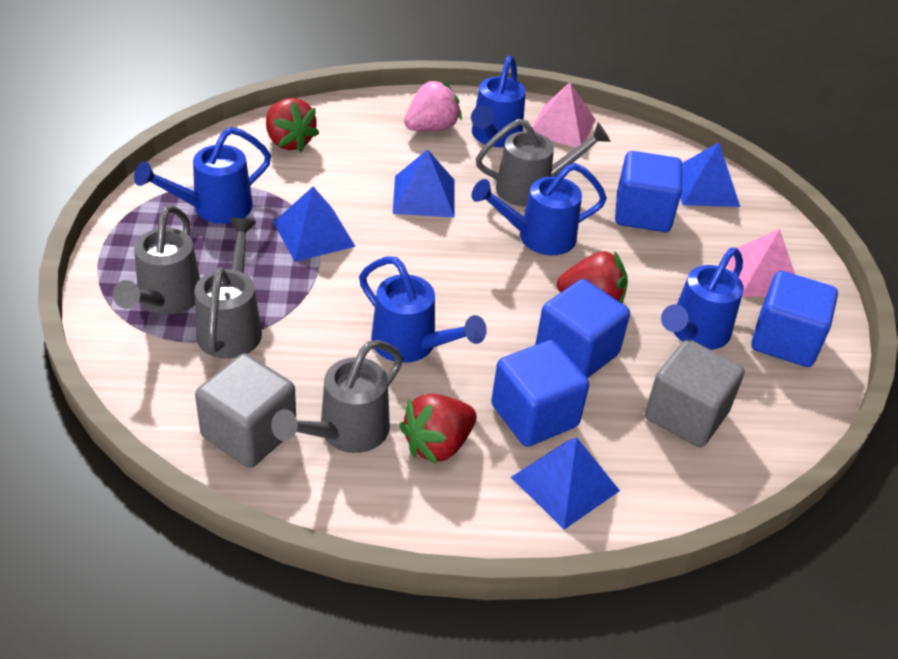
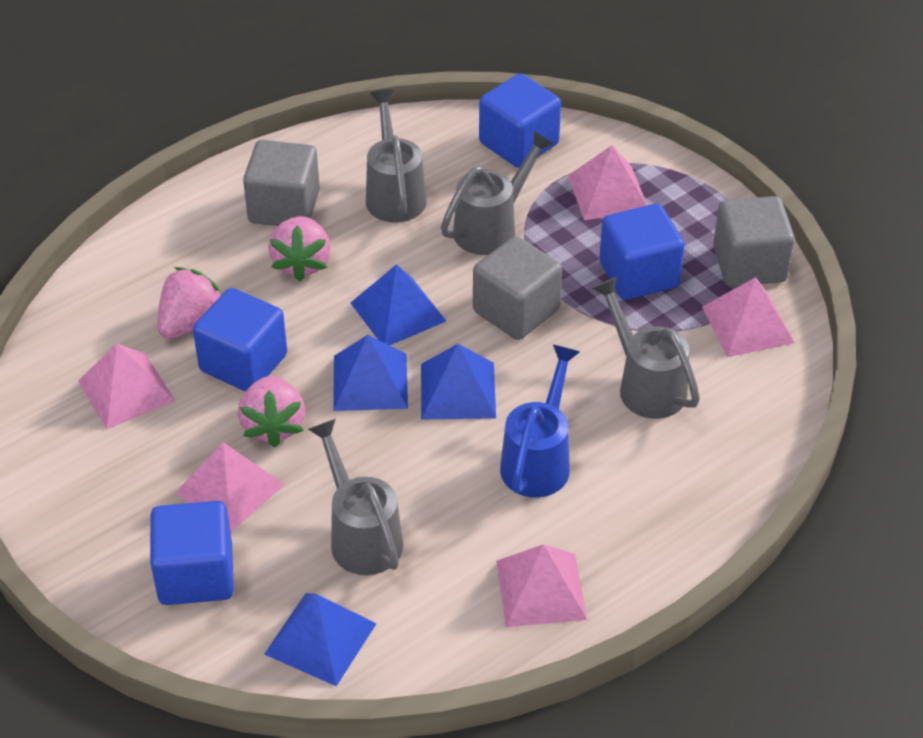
blue watering can: [134,127,271,224] [359,257,487,363] [471,56,526,147] [472,163,607,255] [661,248,744,350] = 5 -> [500,345,580,497] = 1
grey cube: [195,353,296,468] [645,339,744,447] = 2 -> [243,140,320,226] [473,236,562,340] [713,196,795,287] = 3
pink pyramid: [532,82,596,148] [724,229,795,297] = 2 -> [78,344,175,429] [176,442,285,532] [496,544,587,627] [568,145,647,220] [702,277,794,357] = 5
pink strawberry: [404,80,462,131] = 1 -> [157,267,221,339] [238,376,305,447] [268,216,331,281] = 3
red strawberry: [266,98,319,152] [399,394,477,465] [557,251,628,303] = 3 -> none = 0

